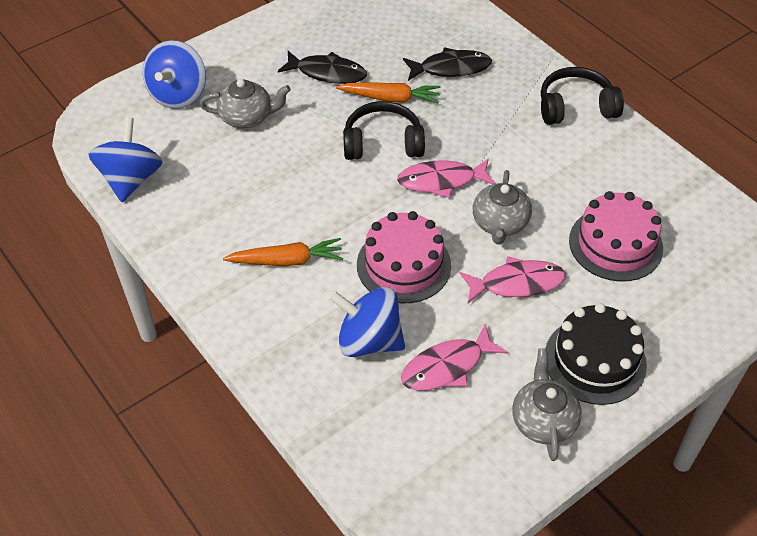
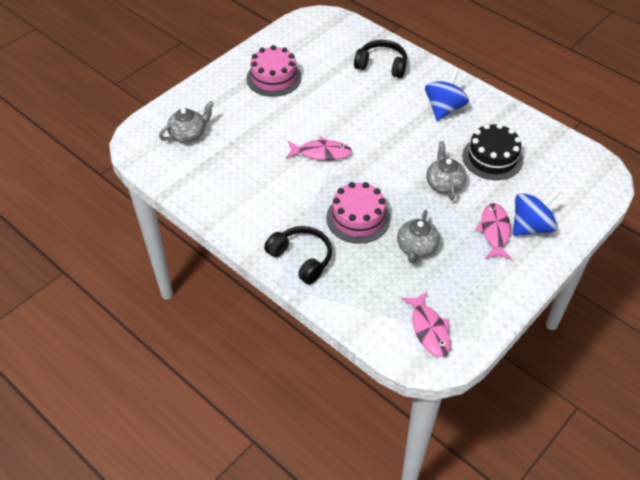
black fish: [278,51,367,84] [403,47,492,81] = 2 -> none = 0
blue spinning top: [88,117,162,202] [143,40,206,109] [329,287,405,357] = 3 -> [425,69,469,121] [513,189,560,236] = 2
orange carrot: [223,238,343,266] [336,82,441,104] = 2 -> none = 0

